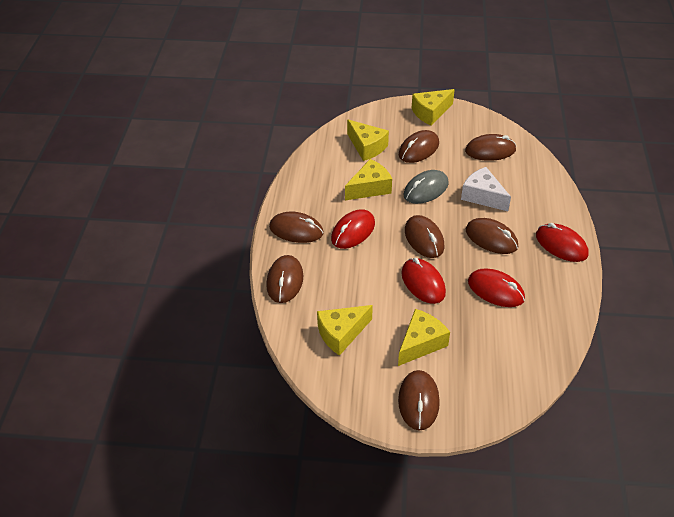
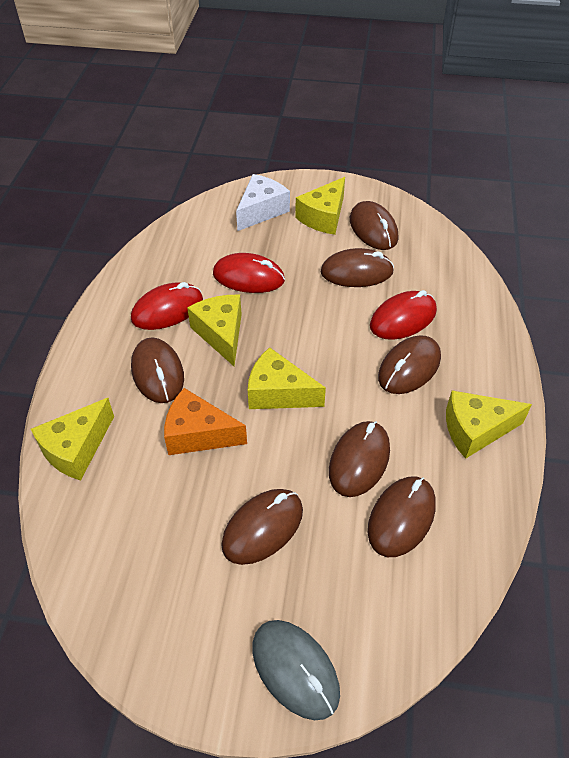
orange cheese: none = 0 -> [164,388,247,455] = 1
red mouse: [331,209,375,249] [401,258,446,304] [468,269,525,307] [536,223,589,262] = 4 -> [131,282,203,330] [213,253,285,293] [370,290,437,340] = 3

